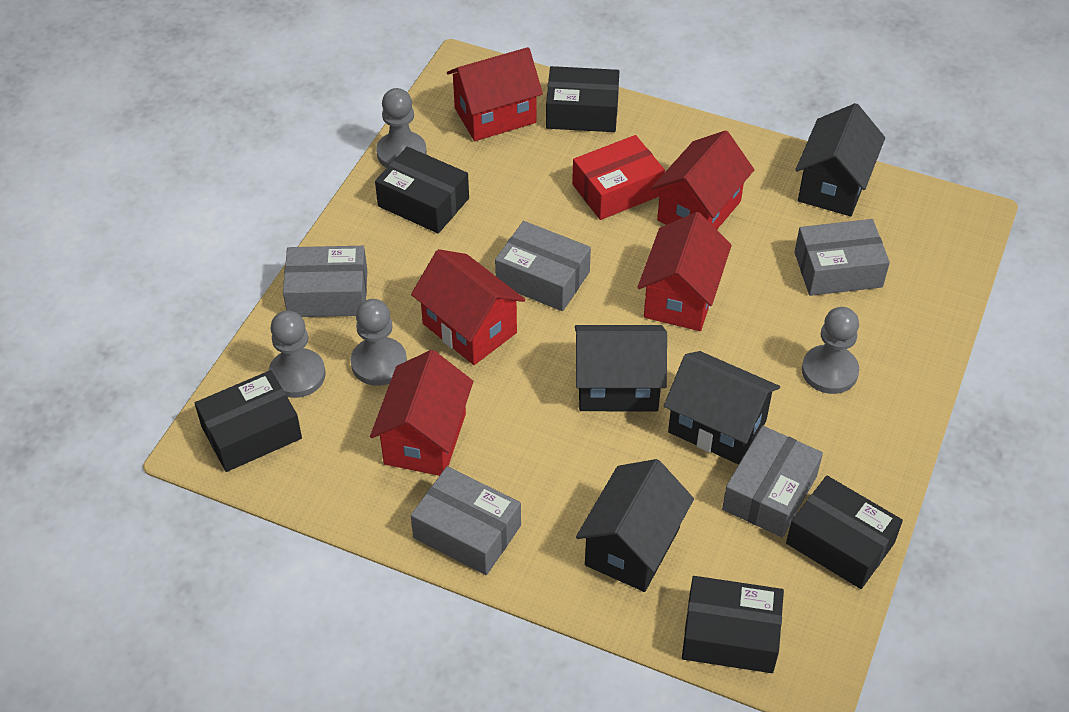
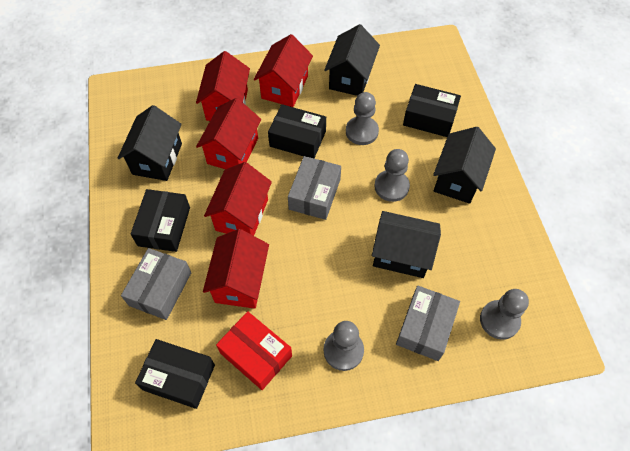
black box: [195,370,302,472] [375,147,469,233] [546,66,619,132] [682,576,784,673] [786,476,903,589] = 5 -> [131,189,190,252] [135,339,215,409] [268,104,326,158] [403,84,461,137] = 4
grey box: [283,246,367,317] [411,466,521,575] [495,221,591,311] [722,426,823,538] [794,219,890,296] = 5 -> [121,248,191,320] [288,156,341,220] [396,285,460,361] = 3

